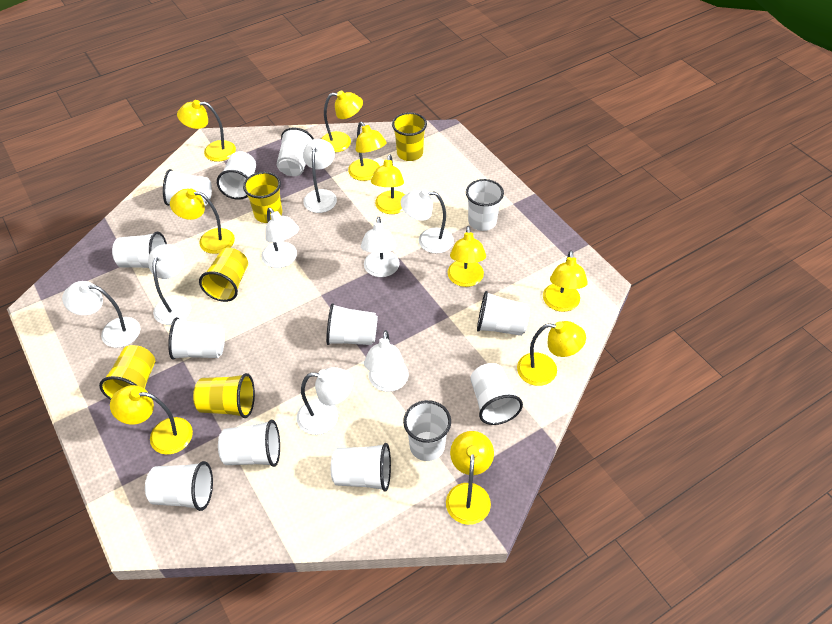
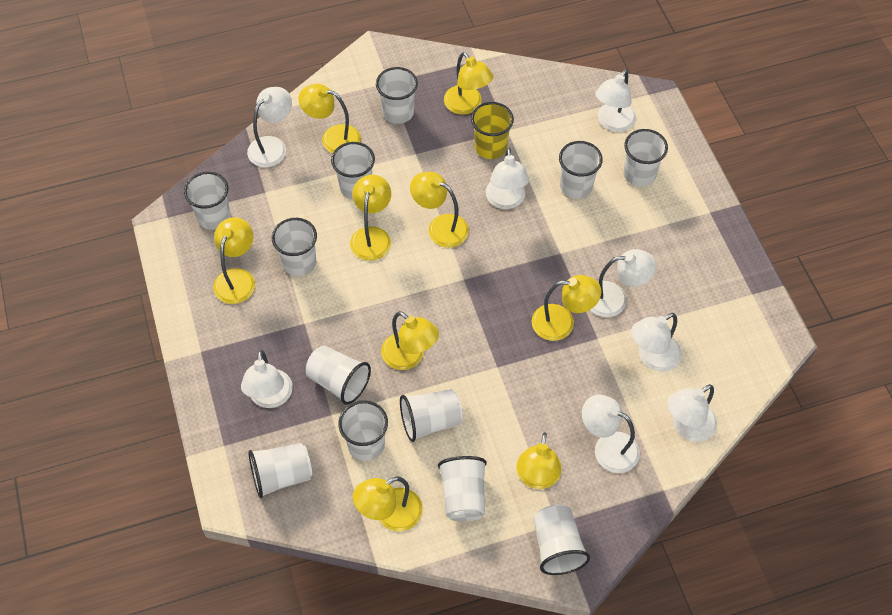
white cup: [112,232,167,268] [145,461,213,511] [163,169,212,206] [168,317,225,360] [217,151,256,200] [218,420,280,467] [277,127,314,176] [326,303,378,345] [331,443,391,492] [403,400,451,461] [466,179,504,231] [470,363,523,425] [477,291,530,336] = 13 -> [184,172,231,230] [248,443,312,498] [272,218,317,276] [306,345,371,405] [331,142,375,199] [338,400,388,461] [376,67,418,124] [400,389,463,442] [438,456,487,521] [534,505,590,575] [559,141,603,199] [624,129,668,187] = 12
yellow cup: [99,345,155,400] [193,373,255,418] [199,248,248,302] [243,172,282,223] [392,112,427,161] = 5 -> [471,102,514,159] = 1
yellow lamp: [110,385,193,455] [170,189,235,254] [177,100,236,162] [321,91,363,152] [348,122,387,181] [371,155,405,214] [446,431,494,525] [447,226,486,287] [517,321,586,386] [543,250,588,312] = 10 -> [213,217,255,304] [299,84,361,154] [350,175,391,261] [353,476,423,531] [381,311,439,370] [410,172,469,248] [444,52,493,115] [516,432,562,489] [532,275,601,341] = 9

